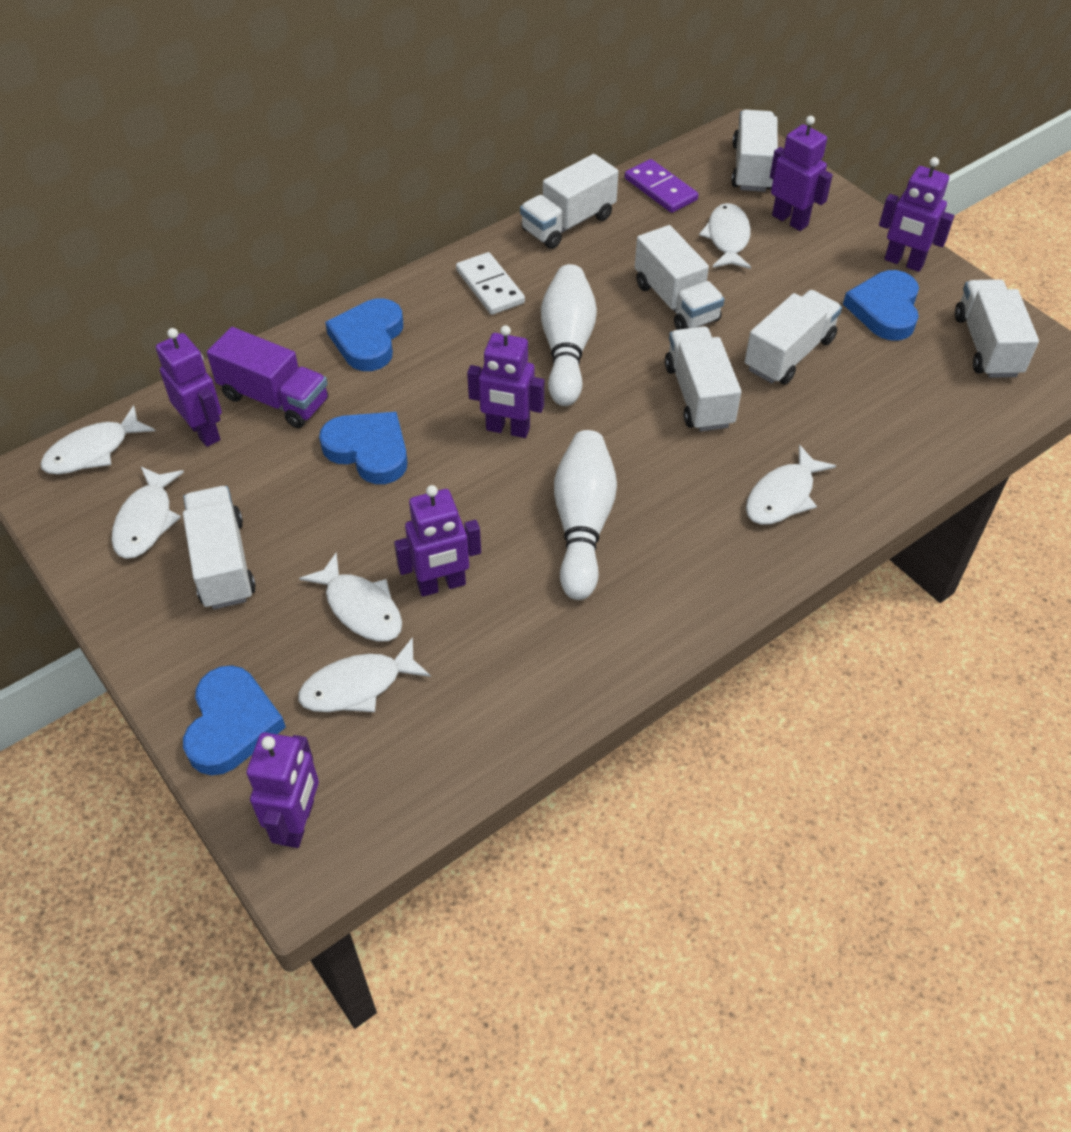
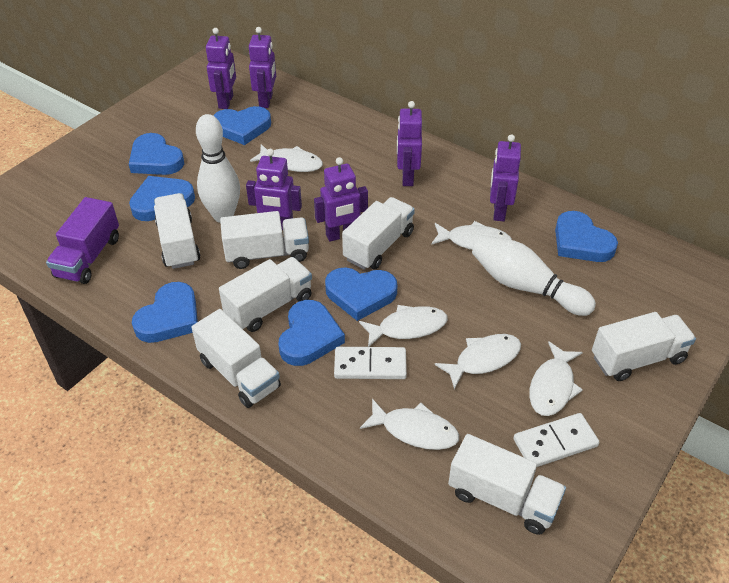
blue heart: [183,665,286,775] [319,412,408,484] [325,298,403,371] [843,270,919,340] = 4 -> [129,133,184,175] [129,176,195,221] [132,282,198,343] [213,106,271,145] [279,300,345,366] [325,267,397,321] [555,211,618,262] = 7
purple domino: [625,159,698,213] = 1 -> none = 0
white domino: [456,252,525,315] = 1 -> [334,347,407,379] [514,413,599,467] = 2

